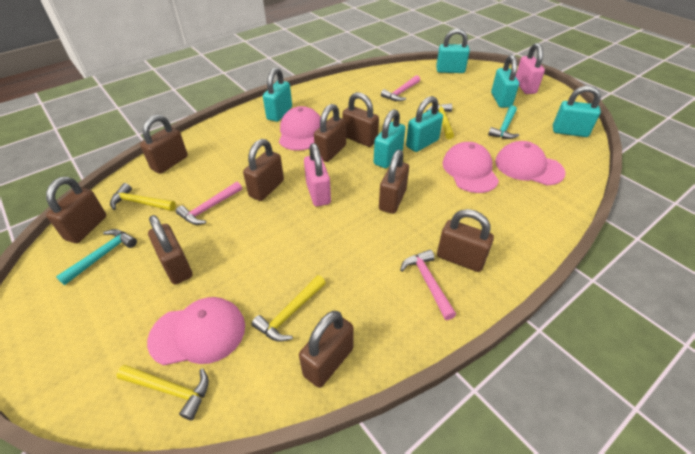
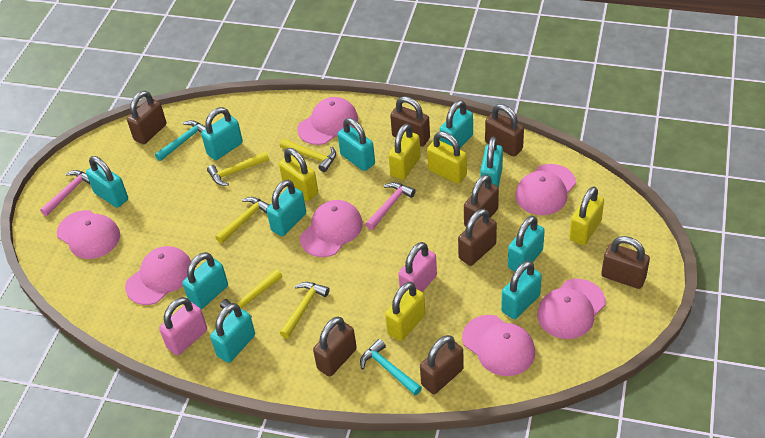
brown padlock: [46,177,106,243] [140,115,188,174] [148,215,193,285] [243,139,284,201] [299,311,354,388] [314,104,346,162] [342,92,379,147] [379,150,409,214] [437,209,494,272] = 9 -> [127,91,167,144] [313,317,357,377] [390,96,430,146] [420,335,464,394] [458,209,497,266] [464,174,499,227] [485,104,524,157] [601,236,650,289] = 8
pink cap: [147,297,245,366] [279,106,321,151] [443,142,499,193] [495,141,565,185] = 4 -> [57,210,120,259] [125,246,191,305] [298,97,358,145] [300,200,363,257] [462,315,535,376] [515,164,576,215] [537,279,606,339] = 7
pink hammer: [176,182,242,225] [381,75,420,101] [400,250,456,320] = 3 -> [40,170,90,216] [365,182,416,230] = 2
turquoise padlock: [263,67,292,122] [374,109,405,168] [406,96,443,152] [436,28,470,73] [491,55,519,108] [553,86,601,137] = 6 -> [86,156,128,208] [182,252,228,309] [201,107,243,160] [210,303,255,363] [267,180,306,236] [338,118,375,171] [440,100,473,148] [480,137,503,188] [501,261,542,319] [508,216,545,271] = 10
yellow hammer: [110,183,176,211] [116,365,209,420] [252,275,326,342] [426,104,454,139] = 4 -> [207,151,269,186] [215,197,270,244] [220,269,282,316] [280,139,336,172] [280,282,330,339] = 5
yellow padlock: none = 0 -> [279,148,318,201] [385,282,426,341] [388,124,421,180] [427,131,467,184] [569,187,604,245] = 5

